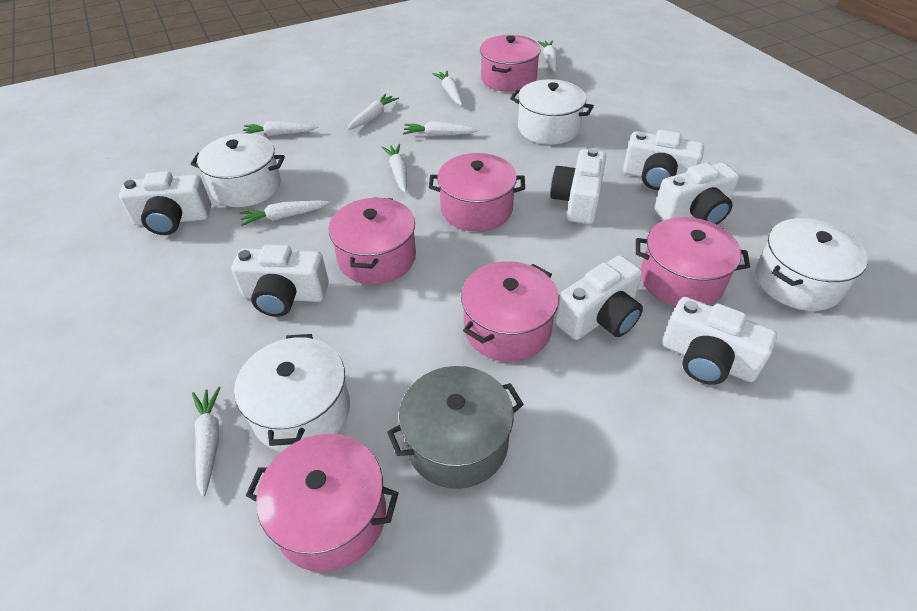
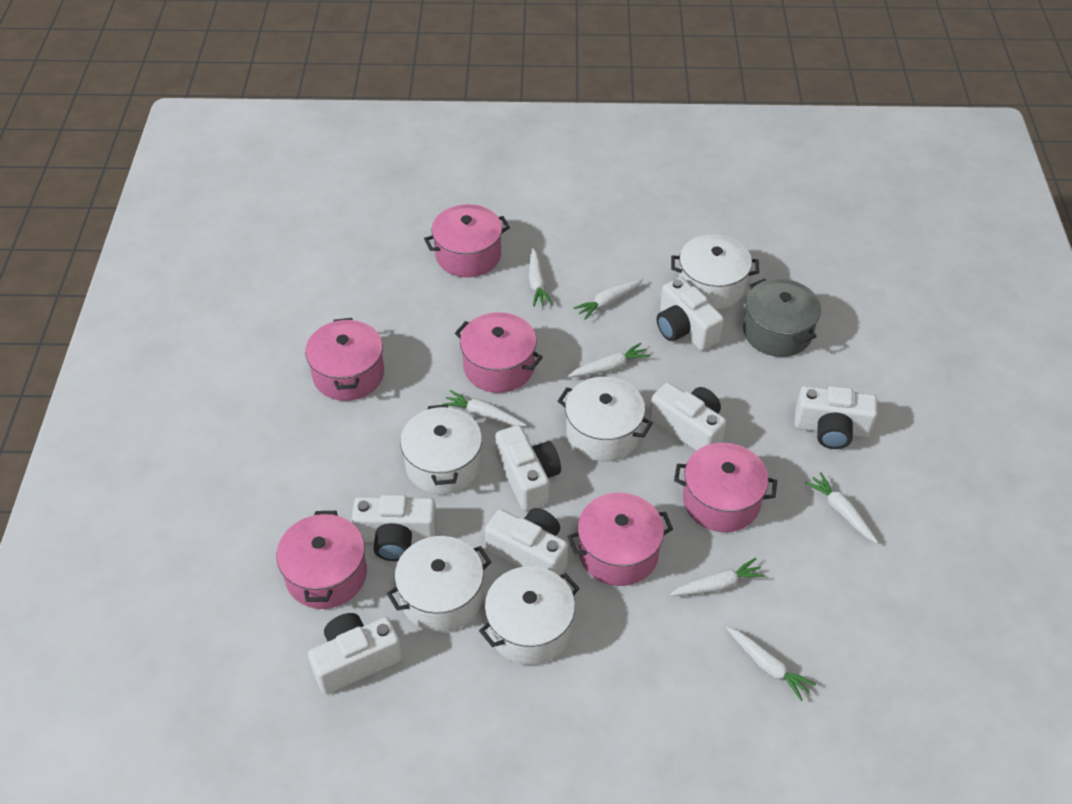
white carrot: [192,387,221,497] [240,200,329,226] [243,121,318,136] [347,94,399,130] [382,144,407,193] [403,122,480,136] [432,71,462,105] [538,41,557,72] = 8 -> [442,390,527,426] [529,248,552,307] [568,343,650,377] [573,278,644,320] [670,558,766,596] [726,627,816,701] [805,472,878,543] = 7
white pot: [191,133,285,207] [234,334,350,452] [510,79,594,145] [756,218,868,311] = 4 -> [387,536,491,632] [400,404,482,494] [479,566,580,665] [558,377,653,461] [671,235,759,310] = 5

